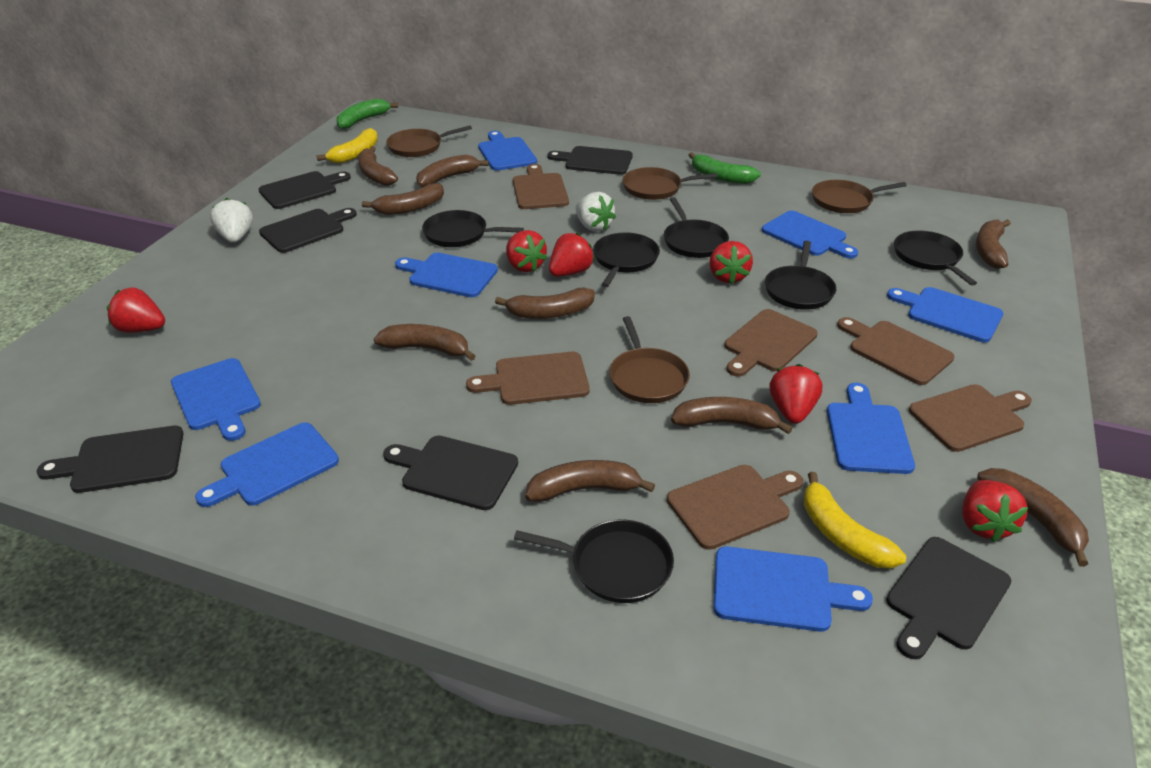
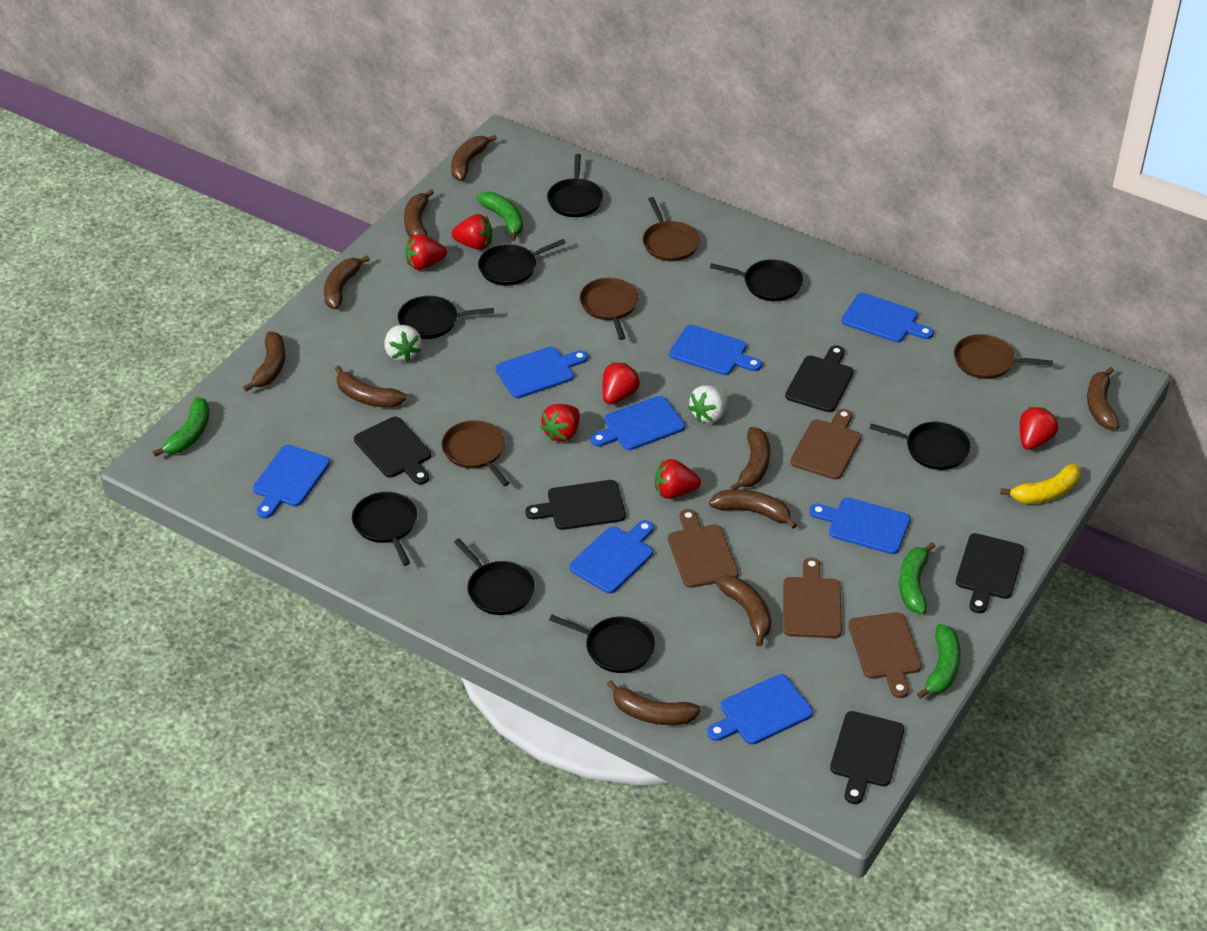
black cutting board: [37,426,183,493] [259,171,351,209] [259,208,357,253] [383,436,518,510] [548,146,633,175] [886,537,1011,659] = 6 -> [354,417,431,484] [525,480,626,530] [785,345,854,412] [830,711,904,804] [956,533,1024,613] = 5
black pan: [422,210,524,247] [514,519,674,603] [593,232,660,287] [664,197,729,258] [765,241,836,310] [894,230,977,286] = 6 -> [352,492,417,566] [398,296,494,339] [454,538,535,615] [478,239,566,286] [547,154,603,217] [549,615,655,673] [710,259,803,301] [869,422,971,470] = 8
brown banana: [358,146,398,186] [362,183,444,215] [374,324,476,361] [416,155,489,187] [495,287,595,319] [525,460,655,502] [671,397,793,434] [976,219,1011,269] [977,468,1089,567] = 9 -> [243,332,285,392] [324,255,370,309] [335,366,407,408] [404,189,434,238] [451,135,497,181] [606,680,701,725] [709,490,797,529] [715,575,771,647] [731,427,770,490] [1087,367,1119,430] = 10
brown cutting board: [466,352,590,405] [513,164,569,209] [667,465,803,550] [725,309,818,377] [837,317,955,385] [909,384,1032,452] = 6 -> [668,509,739,588] [783,557,842,638] [790,409,861,480] [849,612,922,698] = 4
green banana: [336,98,398,129] [689,152,761,184] = 2 -> [153,397,209,457] [476,192,523,241] [899,542,936,614] [917,624,961,699] = 4
yellow banana: [317,128,378,163] [804,472,906,569] = 2 -> [1000,464,1081,504] = 1

